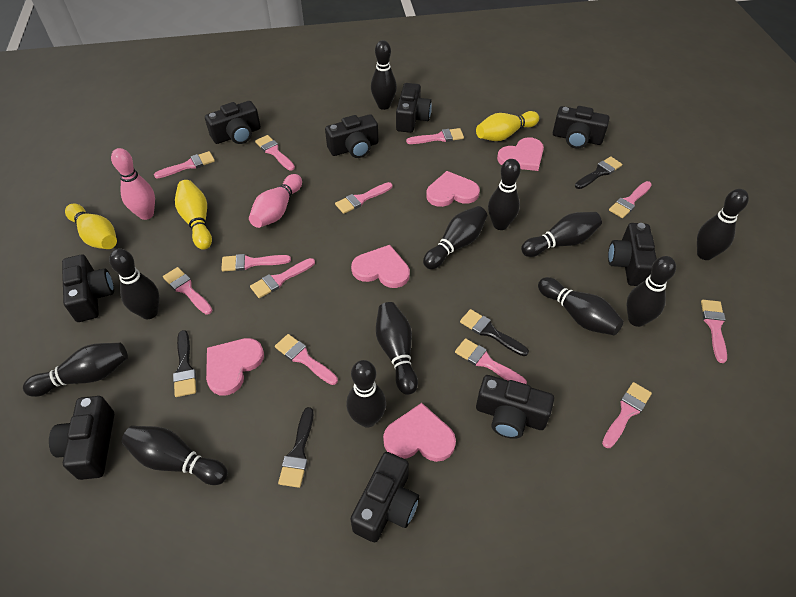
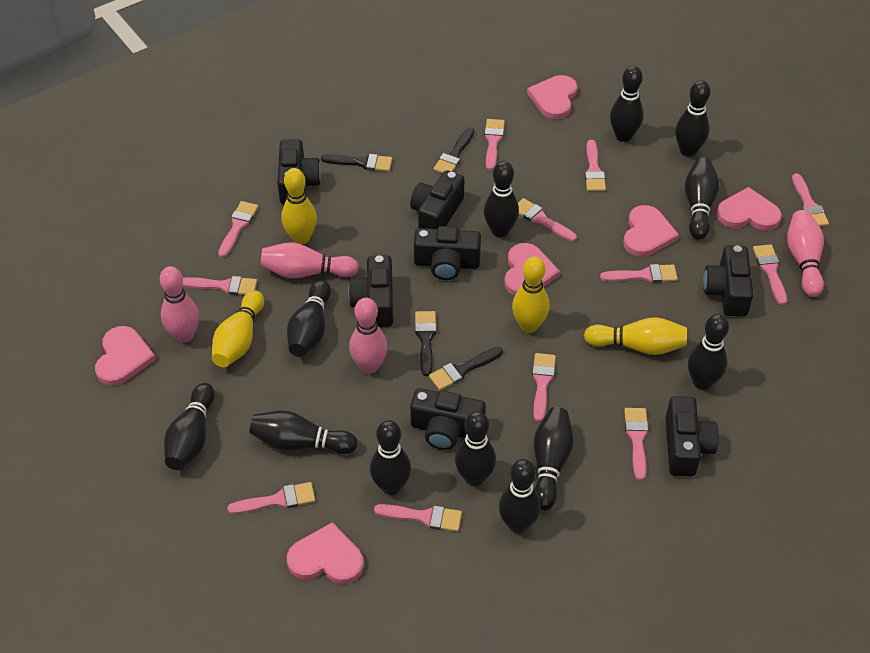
black camera: [49,396,115,480] [62,254,114,322] [205,101,261,144] [325,114,378,158] [350,452,419,542] [396,83,432,133] [476,375,554,439] [553,106,610,149] [608,223,657,286] = 9 -> [277,139,321,204] [348,256,393,327] [410,170,464,229] [410,388,486,450] [414,226,481,280] [665,396,719,476] [703,245,753,317] = 7
pink bowling pin: [111,148,155,220] [249,174,302,228] = 2 -> [160,266,199,343] [261,242,359,278] [349,297,388,374] [787,210,824,297] = 4
pink heart: [206,338,264,395] [351,245,410,288] [383,403,456,462] [426,171,480,207] [497,137,544,171] = 5 -> [95,326,156,386] [287,522,364,584] [504,243,560,296] [527,75,577,119] [623,205,679,257] [716,187,782,231] = 6
yellow bowling pin: [65,203,117,249] [175,180,212,250] [476,111,539,141] = 3 -> [212,290,264,367] [281,168,317,244] [512,257,550,333] [584,317,687,355] = 4

